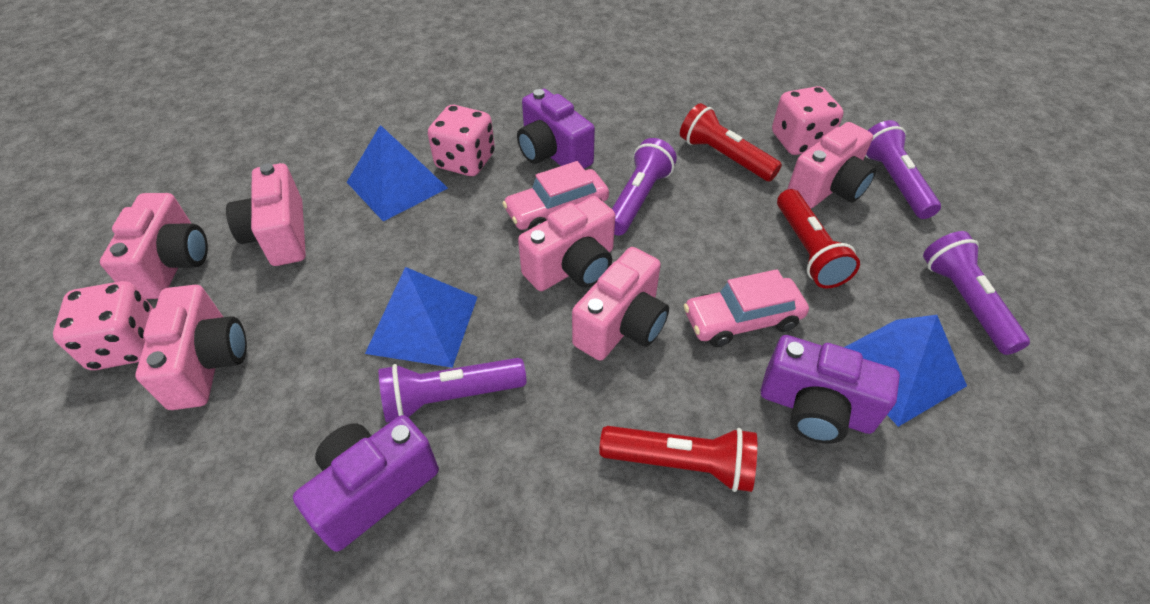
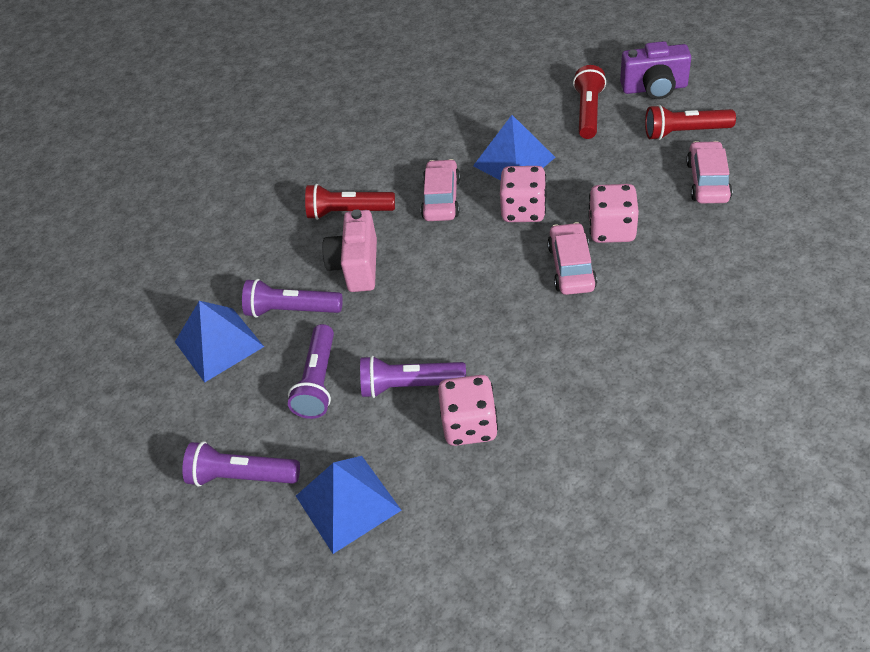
pink camera: [100,193,208,299] [135,285,247,410] [226,163,306,266] [518,196,615,291] [572,247,669,361] [787,122,876,209] = 6 -> [322,210,377,292] = 1
pink car: [502,161,609,230] [684,269,809,347] = 2 -> [421,159,460,221] [547,222,597,295] [686,141,732,203] = 3
purple camera: [293,415,439,552] [517,89,595,169] [761,335,900,444] = 3 -> [620,41,691,99] = 1

